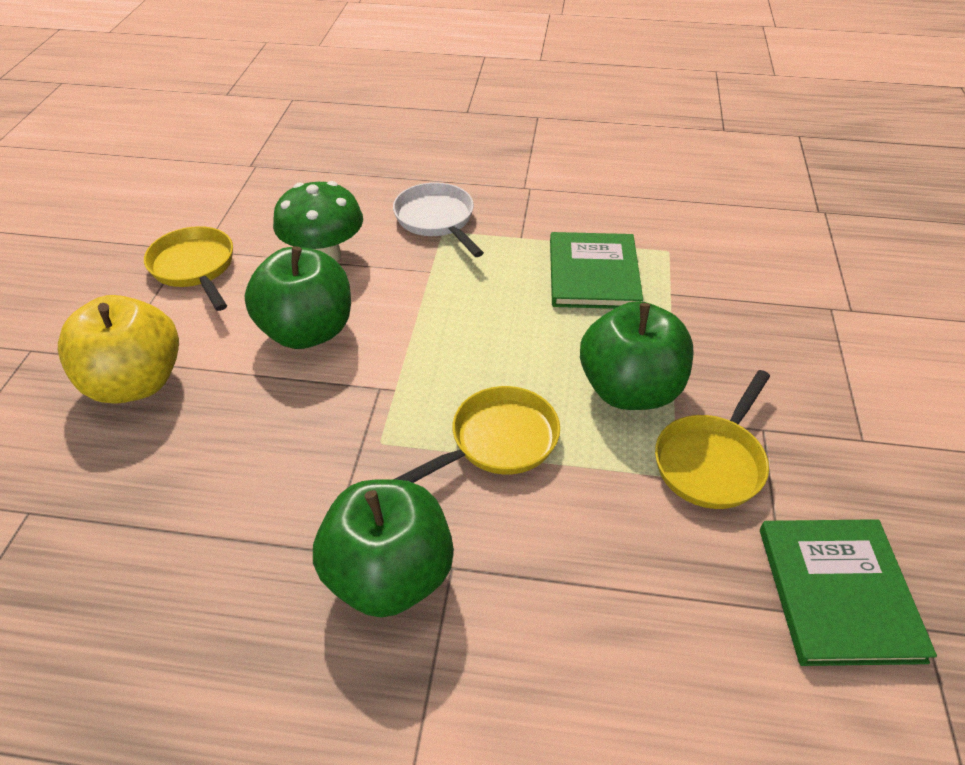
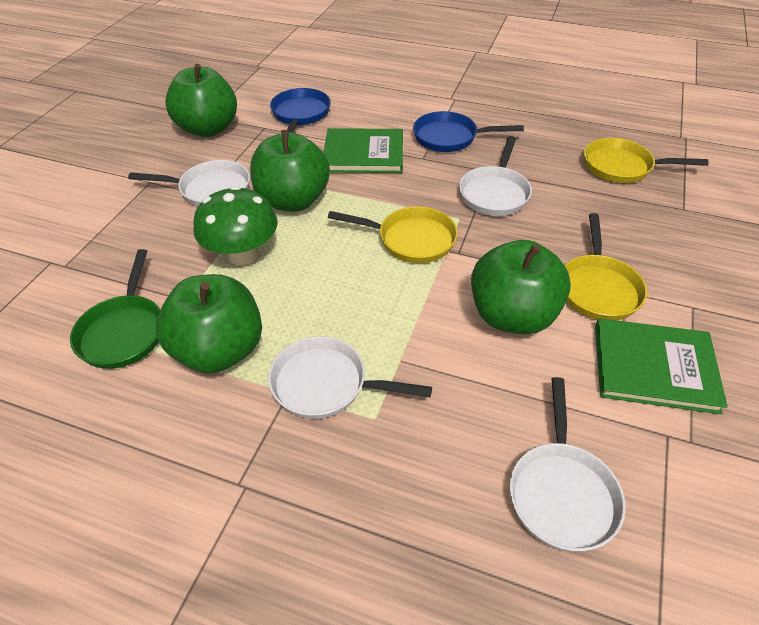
blue pan: none = 0 -> [270,88,331,133] [413,111,524,152] = 2
green apple: [245,246,351,349] [313,479,454,618] [580,301,693,410] = 3 -> [156,274,262,373] [165,64,237,137] [250,130,330,211] [471,240,571,334] = 4
green pan: none = 0 -> [70,249,161,369] = 1
white pan: [393,182,484,257] = 1 -> [128,160,250,207] [268,336,432,419] [459,136,532,216] [510,377,626,552] = 4
yellow apple: [58,295,179,404] = 1 -> none = 0

